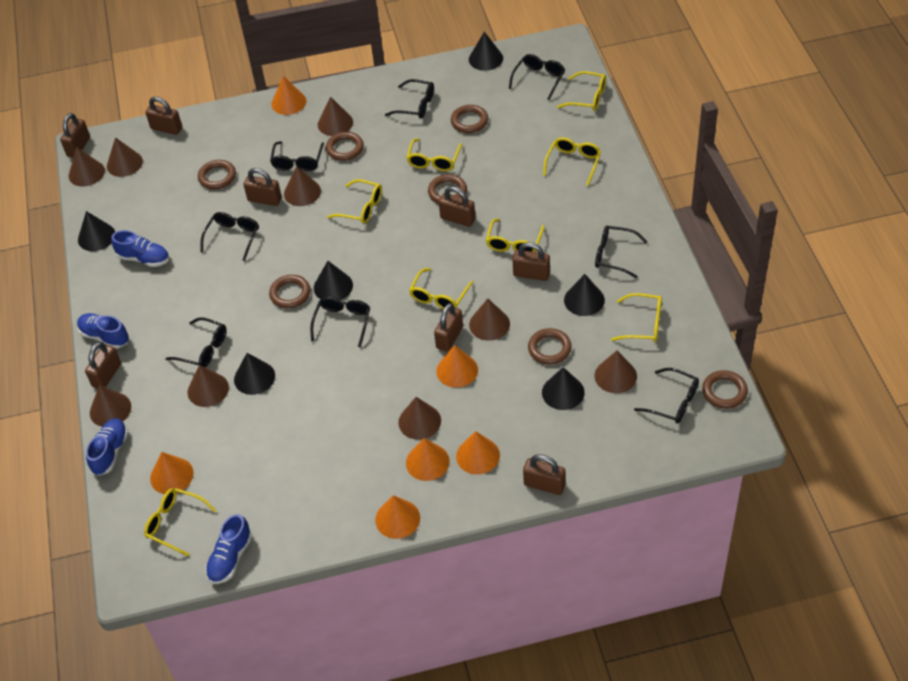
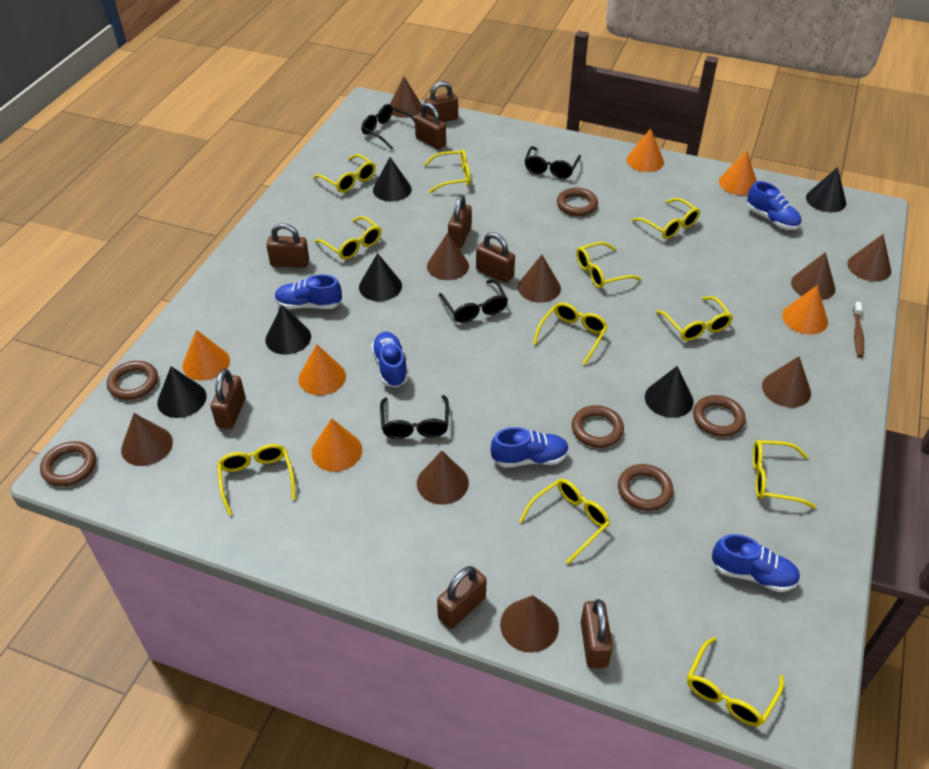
black glasses: [165,317,227,368] [201,212,259,261] [270,141,324,171] [310,297,370,347] [385,79,434,119] [509,54,565,100] [595,226,647,278] [634,368,699,424] = 8 -> [361,104,415,150] [380,395,449,439] [439,280,508,323] [524,146,581,179] = 4
blue shoe: [77,313,129,349] [86,418,128,476] [111,230,169,267] [205,514,252,584] = 4 -> [275,274,342,309] [371,332,408,387] [491,427,569,468] [712,534,800,592] [747,181,801,230] = 5
brown ring: [198,160,236,189] [269,275,311,308] [326,132,364,161] [428,174,467,204] [451,105,488,133] [528,328,572,365] [702,370,748,409] = 7 -> [40,441,96,486] [107,361,158,400] [557,188,598,216] [572,405,624,448] [618,464,673,511] [693,395,746,437] = 6
brown toothbrush: none = 0 -> [853,302,864,357] = 1
yellow glasses: [144,488,216,556] [327,179,382,224] [407,138,462,171] [409,268,474,309] [486,218,544,252] [543,137,601,186] [557,71,606,111] [611,293,662,342] = 8 -> [217,444,296,515] [313,154,376,193] [314,216,381,260] [423,149,471,193] [519,479,610,564] [533,302,608,365] [576,242,641,288] [632,198,700,239] [656,296,733,341] [687,637,784,726] [752,440,816,509] = 11

